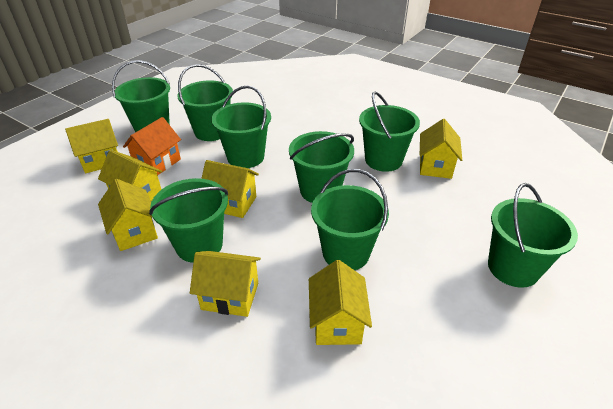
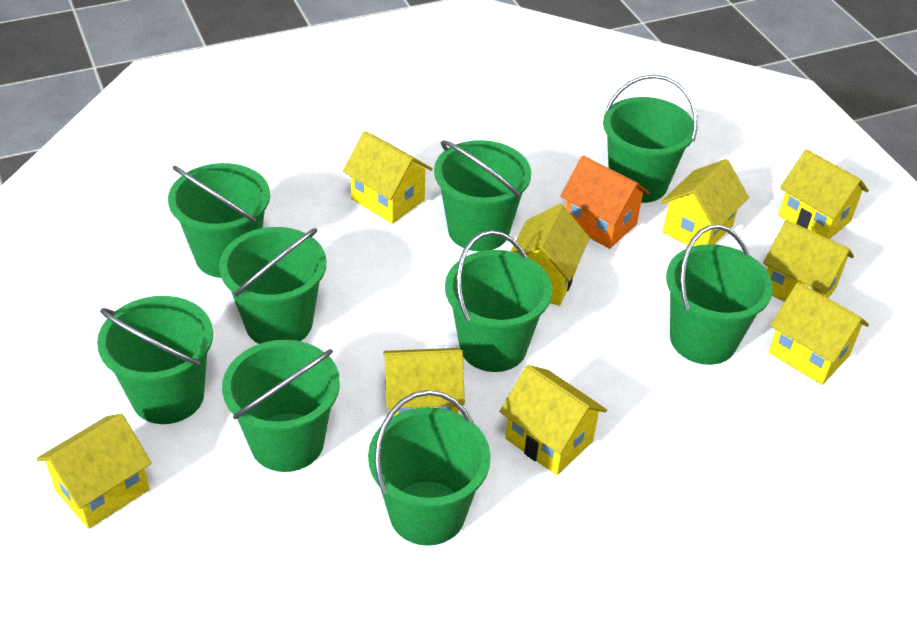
green bucket: [112,60,170,132] [149,178,228,263] [178,64,233,141] [211,85,271,168] [289,131,354,203] [311,169,389,270] [359,91,420,172] [488,183,578,288] = 8 -> [97,296,213,424] [168,163,270,278] [219,227,326,344] [222,340,340,472] [368,390,491,546] [434,140,531,251] [445,230,552,372] [603,74,698,203] [666,224,773,365] = 9
yellow house: [65,119,118,173] [98,150,162,201] [98,179,158,251] [190,251,261,317] [201,160,259,218] [309,260,372,345] [420,119,462,179] = 7 -> [36,414,151,529] [343,131,433,224] [383,348,465,416] [499,365,607,475] [511,204,590,306] [661,159,749,246] [763,220,854,302] [769,282,869,385] [778,149,869,239] = 9

